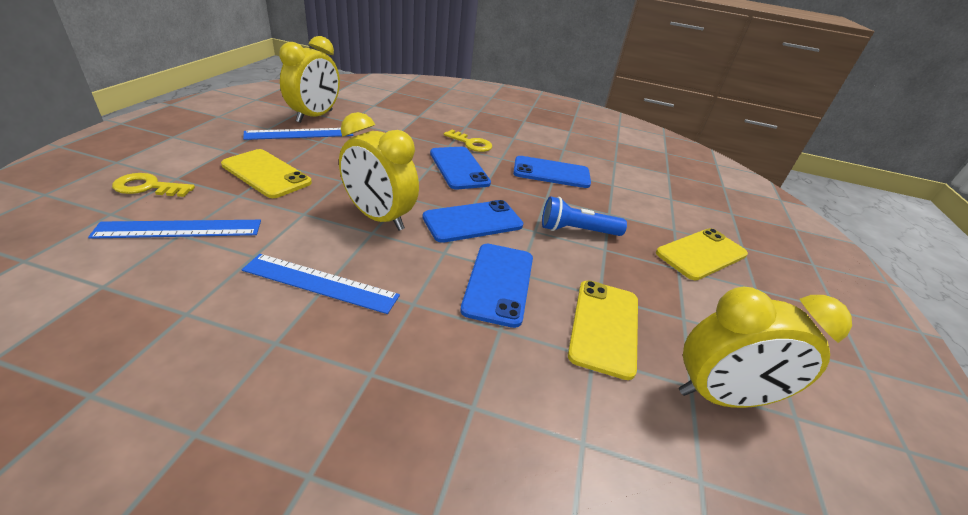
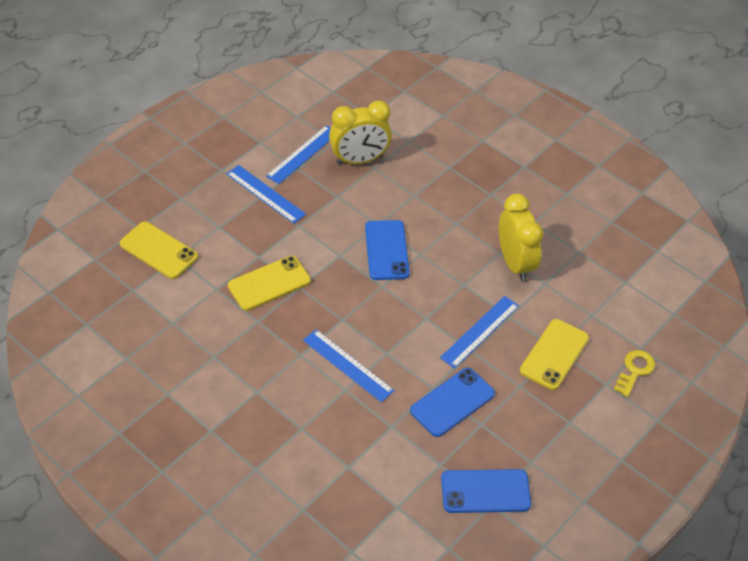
blue flashlight: [542,196,627,236] = 1 -> none = 0
blue phone: [423,200,523,243] [430,147,491,189] [460,244,533,328] [513,156,591,188] = 4 -> [365,220,410,280] [410,368,495,437] [441,469,531,513] = 3
blue ruler: [88,220,261,239] [242,254,400,314] [243,128,353,140] = 3 -> [226,165,306,224] [266,125,331,184] [303,329,395,402] [440,296,519,369] = 4
yellow clock: [279,36,340,123] [339,112,419,231] [679,287,852,408] = 3 -> [329,100,392,165] [499,194,543,281] = 2
yellow key: [112,173,195,197] [444,130,492,152] = 2 -> [614,350,655,397] = 1

